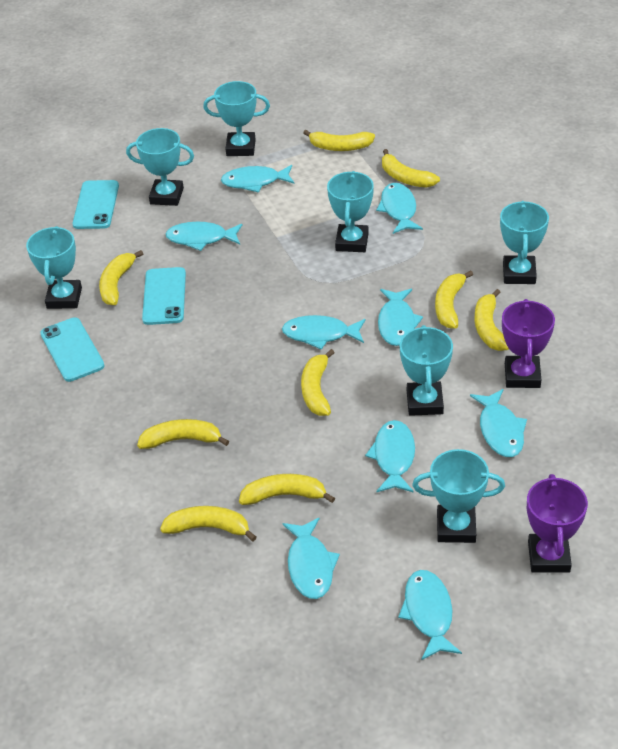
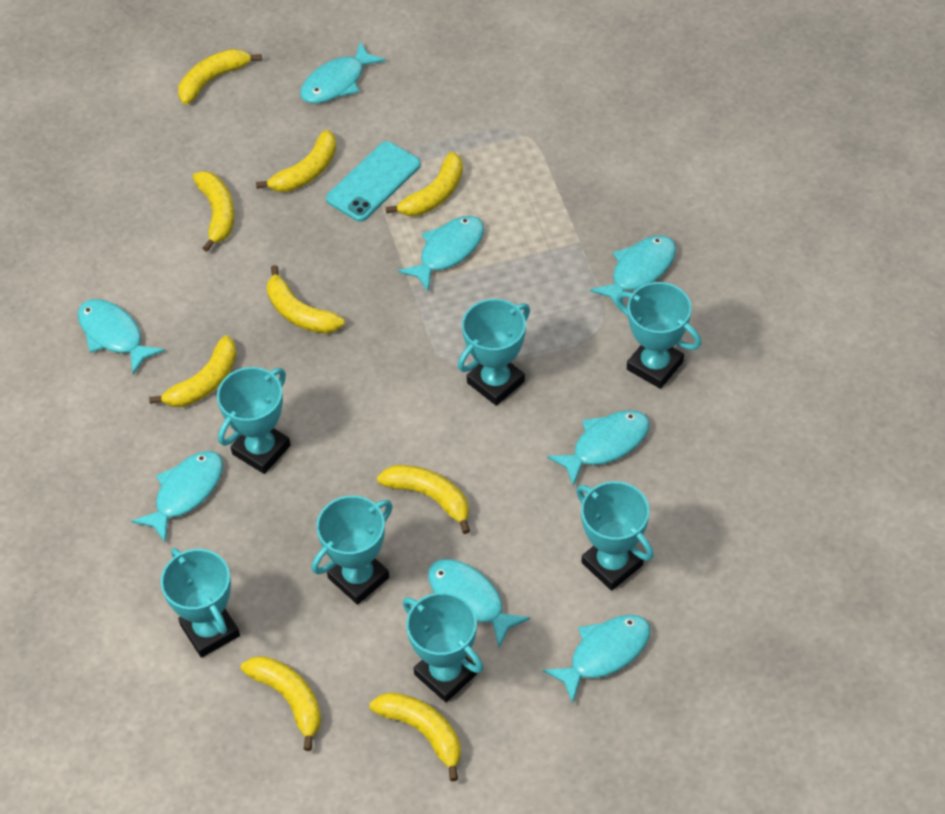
purple trophy: [502,299,555,388] [527,474,588,573] = 2 -> none = 0
turquoise fish: [166,222,242,251] [221,165,295,193] [282,315,365,349] [282,517,340,599] [365,420,415,493] [376,183,423,234] [378,289,423,346] [398,570,462,660] [470,389,527,457] = 9 -> [78,299,165,375] [131,451,223,542] [300,41,386,103] [398,216,484,291] [428,559,530,648] [543,615,650,704] [547,410,649,486] [590,236,676,312] = 8
turquoise phone: [40,318,105,382] [73,180,119,229] [142,267,186,325] = 3 -> [326,141,421,222] = 1

